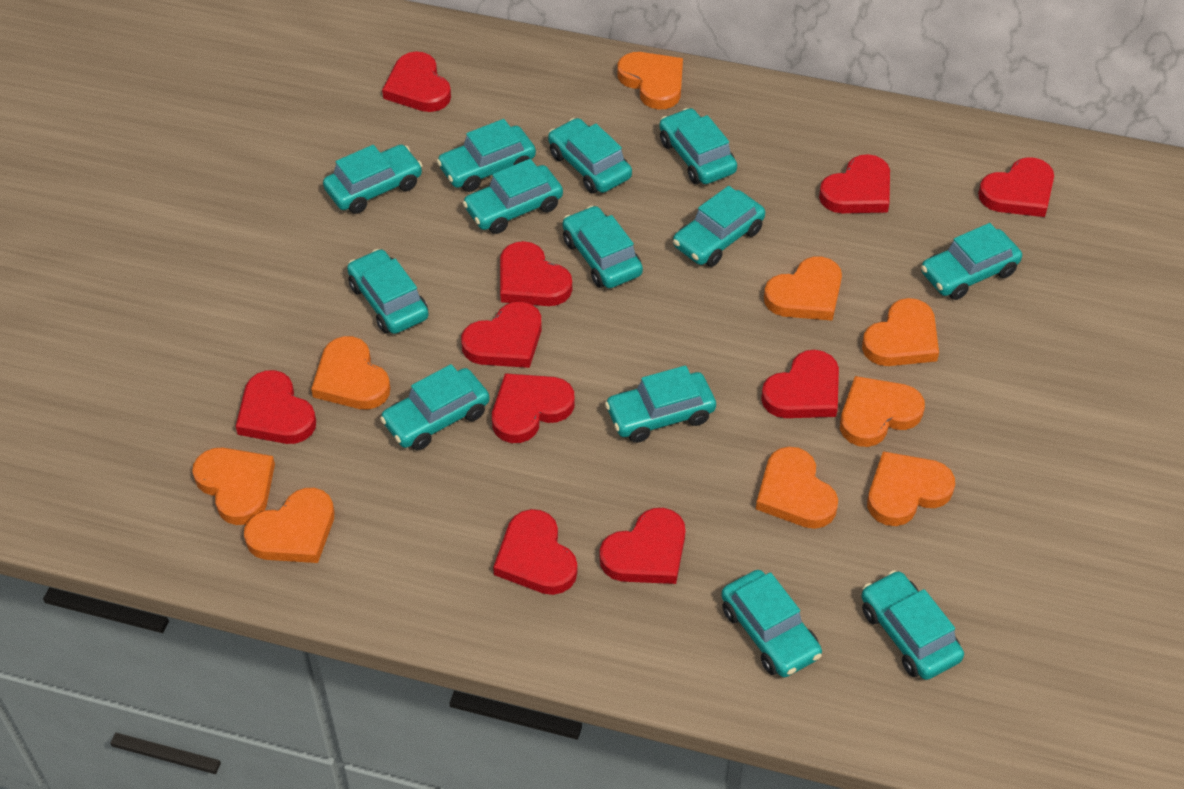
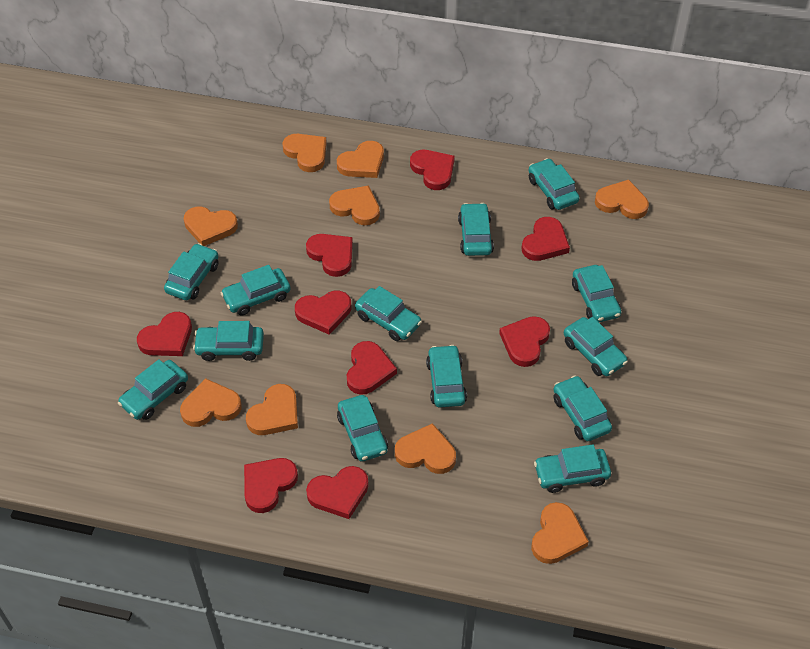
red heart: [236,370,316,444] [382,51,451,112] [461,302,542,368] [492,373,575,443] [493,509,577,595] [500,241,572,306] [600,508,685,584] [761,350,839,418] [819,154,890,213] [978,157,1054,217] = 10 -> [137,312,192,356] [244,458,298,513] [295,291,351,335] [306,234,353,277] [306,466,369,519] [347,341,397,395] [410,150,455,190] [499,316,550,367] [521,217,570,261] = 9

